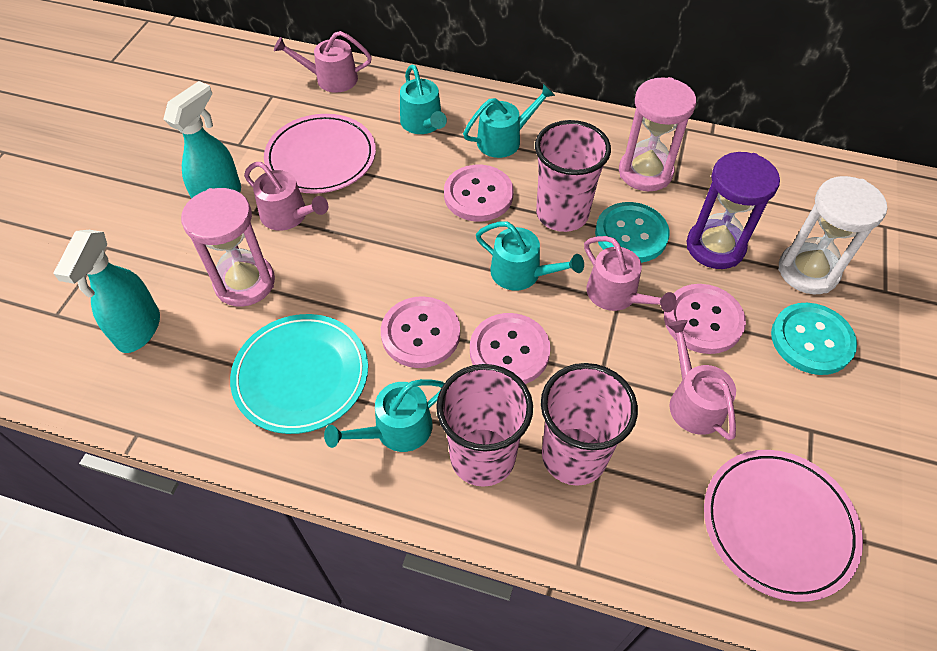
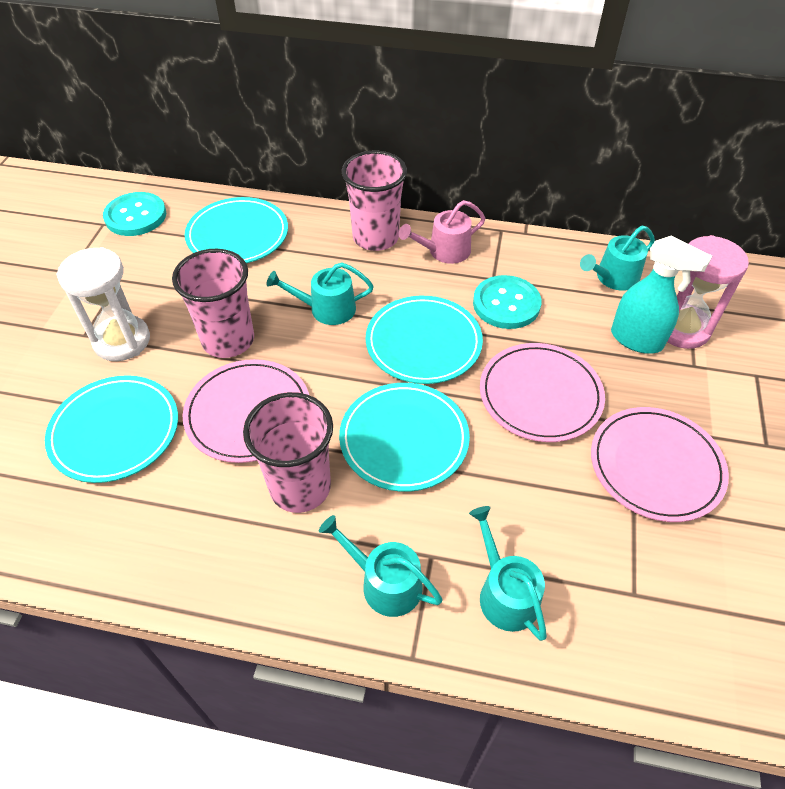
pink button: [381,296,460,368] [444,165,514,222] [470,313,551,384] [664,284,746,354] = 4 -> none = 0
pink hourglass: [181,188,275,307] [619,77,696,191] = 2 -> [667,235,749,349] = 1
pink plate: [264,114,376,194] [704,450,863,602] = 2 -> [183,359,309,463] [480,343,605,442] [591,407,729,522] = 3
pink watering can: [244,162,328,231] [274,31,372,93] [584,236,676,312] [667,320,736,441] = 4 -> [399,200,485,264] = 1
purple hourglass: [687,152,780,269] = 1 -> none = 0
turquoise plate: [230,314,368,434] = 1 -> [45,375,178,483] [185,197,288,263] [339,383,470,492] [366,296,483,384] = 4
turquoise spray bottle: [53,230,160,353] [163,81,241,199] = 2 -> [611,236,712,354] = 1

